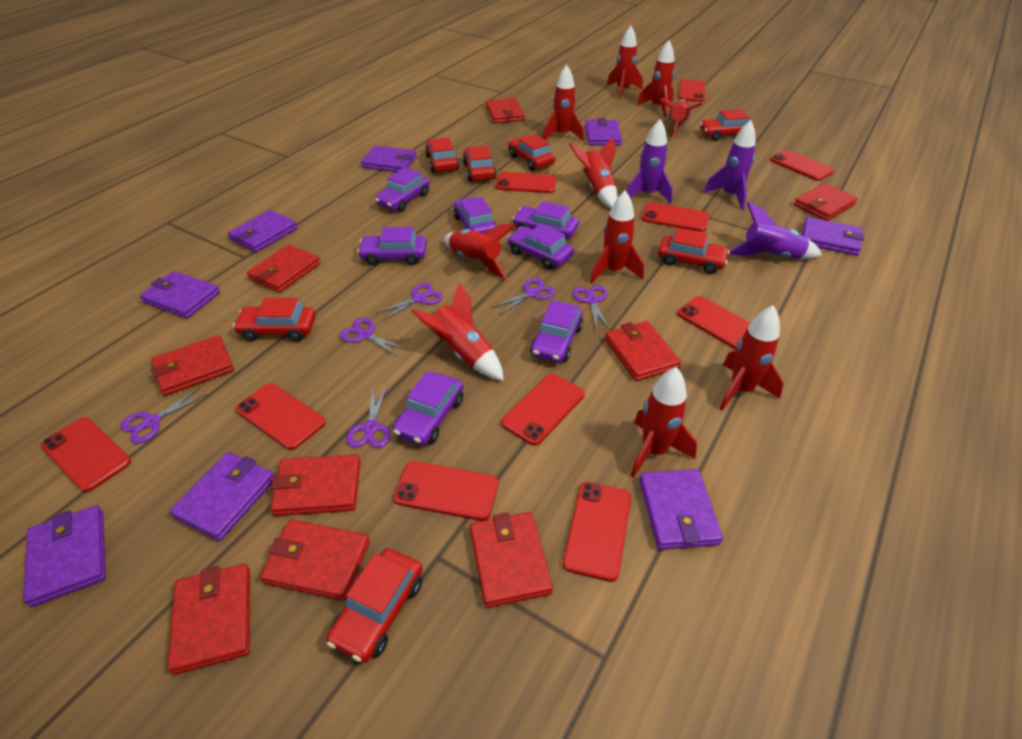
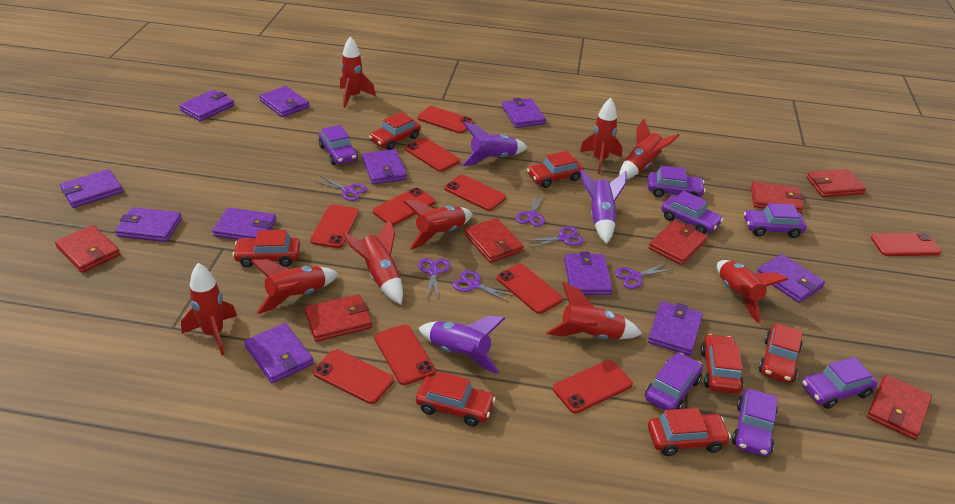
purple wallet: [23,505,106,607] [140,271,220,318] [170,452,274,541] [228,210,297,252] [361,146,417,172] [585,118,622,145] [639,469,723,550] [802,217,864,256] = 8 -> [60,169,123,208] [115,207,182,242] [179,90,235,122] [213,207,276,240] [244,323,314,383] [259,86,309,117] [362,149,407,185] [502,98,546,128] [564,252,613,295] [648,301,703,355] [756,254,825,303] = 11
red rocket: [411,282,504,381] [444,224,516,279] [543,65,584,141] [569,137,617,209] [590,190,644,283] [607,26,643,99] [630,367,697,478] [637,40,675,117] [660,98,702,139] [719,305,783,410] = 10 -> [181,263,237,355] [251,259,339,314] [340,36,376,108] [343,219,403,304] [403,200,473,250] [546,282,642,339] [580,98,622,174] [619,118,680,180] [717,260,788,323] = 9
red wallet: [151,335,234,396] [167,564,250,675] [247,244,320,293] [260,519,370,601] [270,454,361,516] [470,512,553,608] [486,98,525,123] [605,321,681,381] [794,183,858,221] = 9 -> [55,225,120,273] [304,294,372,342] [464,218,524,263] [648,220,707,265] [751,182,804,213] [806,169,866,197] [867,375,932,440] = 7

